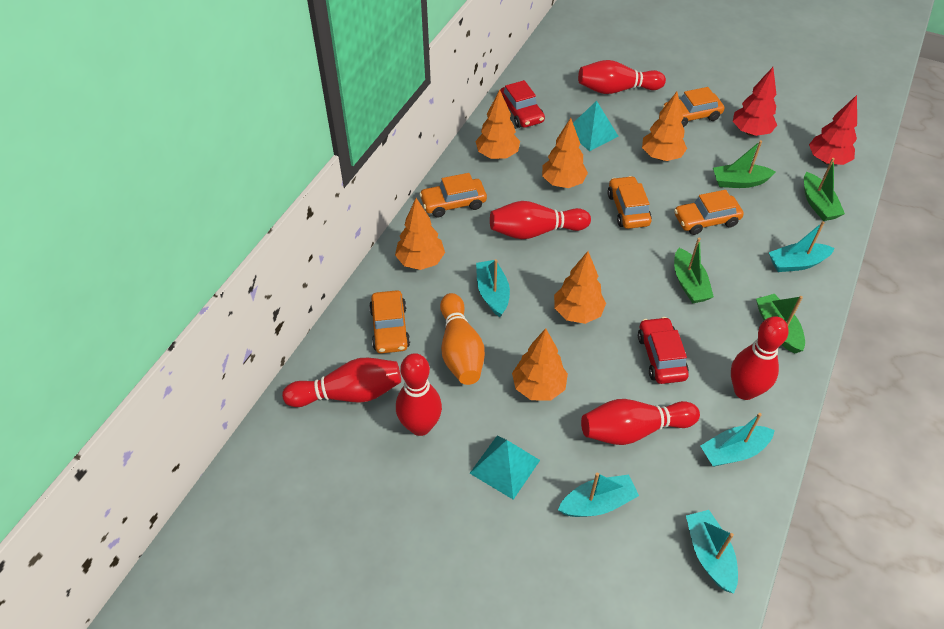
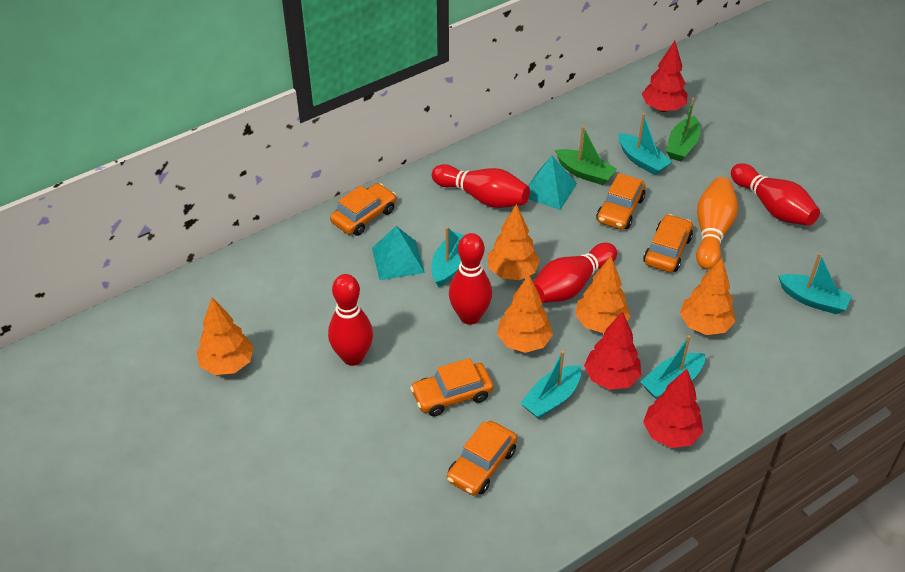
green boat: [674,237,714,303] [713,140,776,188] [756,294,805,354] [804,158,845,221] = 4 -> [555,126,617,185] [666,98,701,161] = 2
orange tree: [395,198,445,270] [475,90,520,159] [512,329,568,401] [542,118,588,188] [554,251,606,324] [642,92,687,161] = 6 -> [197,298,254,375] [487,204,540,280] [497,275,553,353] [575,256,630,333] [680,258,736,335] = 5
red bowling pin: [282,358,401,407] [396,353,442,436] [490,201,591,239] [578,60,666,94] [581,399,700,445] [731,316,789,400] = 6 -> [328,274,373,366] [432,164,530,208] [449,233,492,325] [533,243,617,303] [731,163,820,226] = 5
red car: [500,80,545,128] [638,317,689,384] = 2 -> none = 0
red tree: [733,67,777,136] [809,95,857,165] = 2 -> [584,311,641,390] [642,41,687,112] [643,369,703,448] = 3

